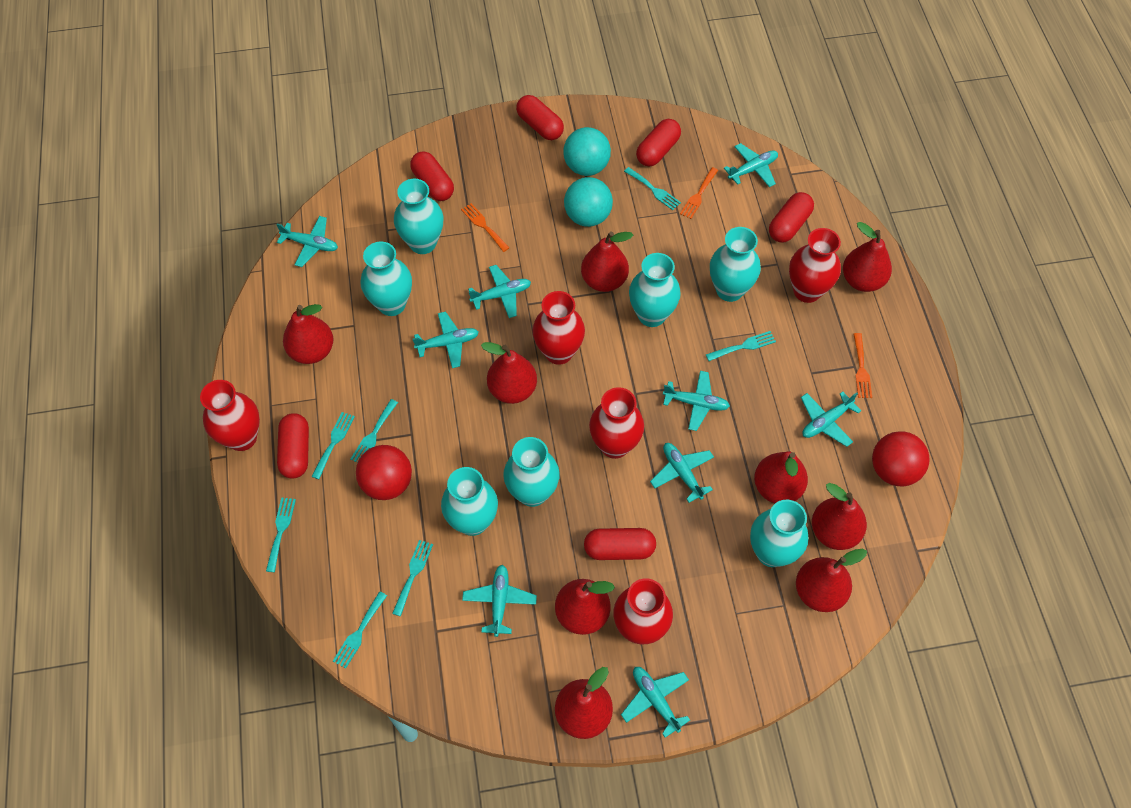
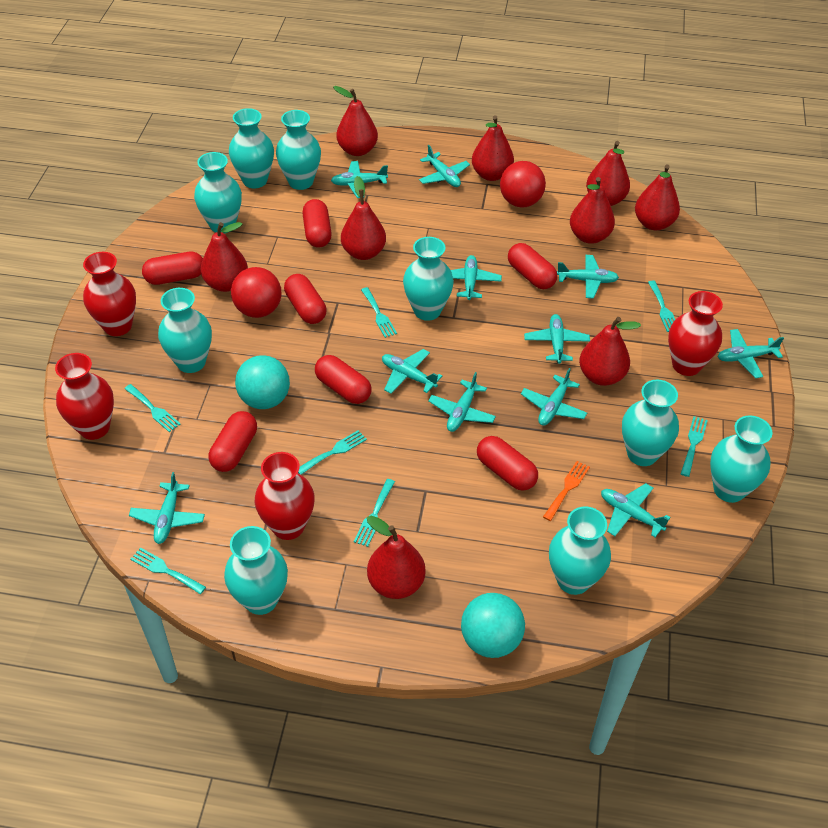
orange fork: [461,203,509,252] [680,167,718,219] [853,333,872,398] = 3 -> [543,461,590,521] = 1
red capsule: [277,413,309,479] [410,151,454,201] [516,95,564,140] [584,528,656,560] [636,119,681,167] [769,192,814,243] = 6 -> [142,252,203,285] [209,411,257,472] [284,274,327,324] [302,199,332,247] [315,355,371,404] [477,436,538,491] [508,243,557,289] = 7
red vase: [200,380,260,451] [532,291,585,365] [589,387,644,459] [613,578,673,644] [789,228,841,303] = 5 -> [55,353,114,440] [83,252,136,336] [255,452,315,540] [668,291,723,376] = 4
turquoise plane: [276,216,338,267] [413,311,479,368] [462,565,537,637] [468,265,531,318] [621,667,690,738] [650,443,714,503] [663,371,730,431] [724,143,778,187] [801,392,861,447] = 9 -> [129,472,205,544] [331,161,388,198] [382,349,442,394] [419,145,470,187] [428,372,496,432] [451,255,502,300] [521,368,587,426] [524,314,590,364] [557,255,619,299] [601,483,671,537] [718,329,784,378] = 11
turquoise vase: [360,242,412,316] [394,179,443,254] [441,467,498,536] [503,437,560,507] [629,253,681,327] [710,227,761,302] [750,500,809,567] = 7 -> [158,288,212,373] [194,152,242,233] [224,526,288,615] [229,108,274,189] [276,110,321,190] [403,237,454,321] [549,506,611,595] [622,380,679,466] [710,415,773,503] = 9

